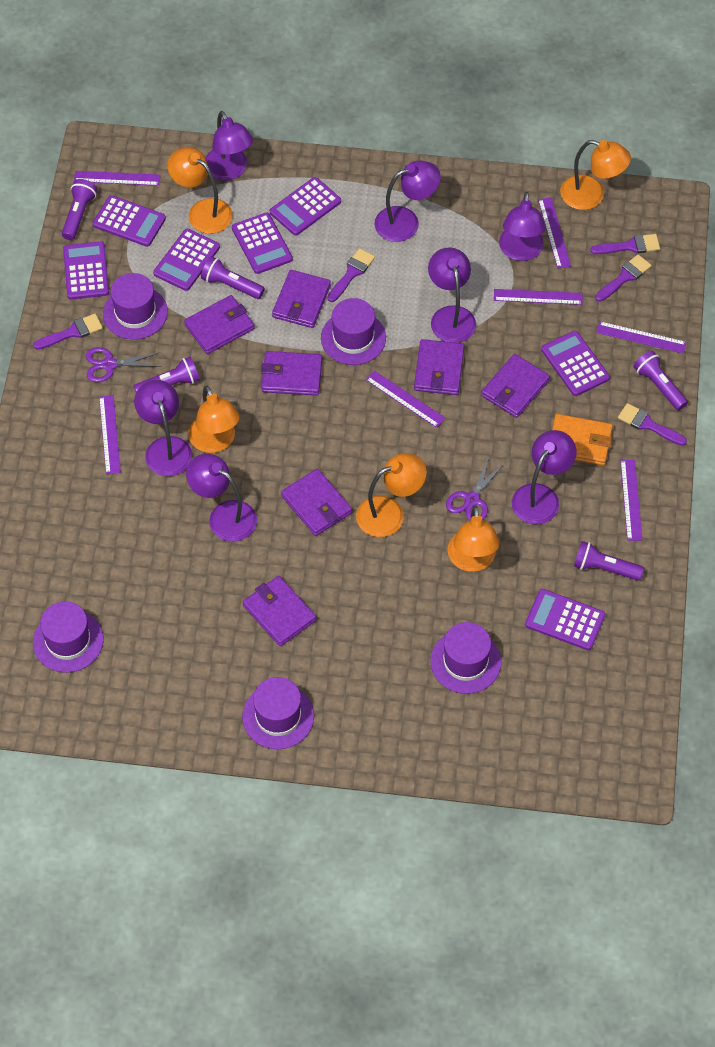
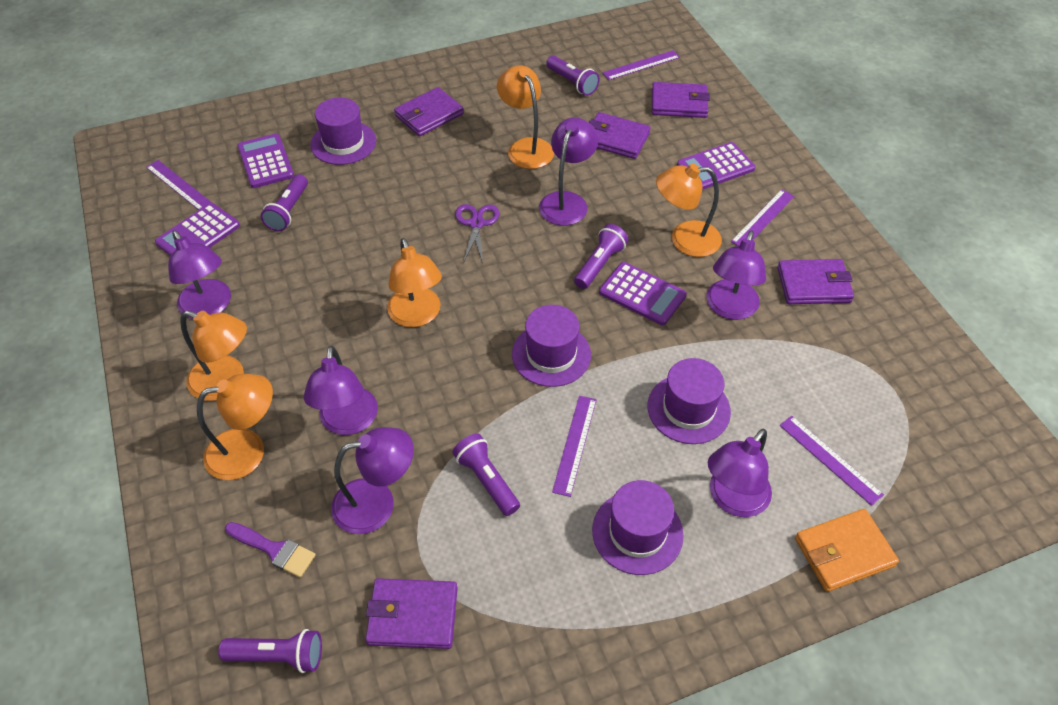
purple brush: [33,314,103,350] [328,248,375,302] [590,234,660,254] [595,254,652,302] [618,403,687,446] = 5 -> [225,522,316,578] = 1
purple calculator: [63,241,109,300] [93,195,166,247] [153,229,220,291] [232,212,293,274] [270,177,341,236] [525,589,605,650] [541,331,610,396] = 7 -> [155,203,240,256] [237,134,294,188] [599,262,687,325] [677,142,755,190] = 4
purple hat: [33,601,104,673] [103,273,168,340] [242,677,314,749] [321,298,386,365] [430,622,501,694] = 5 -> [310,97,376,165] [512,305,591,387] [592,480,684,575] [648,358,731,444] = 4
purple lamp: [134,380,193,476] [186,454,257,542] [205,111,253,181] [375,160,441,242] [428,247,476,343] [499,192,546,261] [512,430,576,525] = 7 -> [168,230,231,319] [304,346,378,435] [331,427,414,534] [539,118,598,226] [706,230,766,320] [708,429,772,517] = 6
purple ruler: [74,171,161,186] [99,395,121,474] [365,370,446,428] [494,289,583,305] [538,197,571,268] [596,321,687,354] [620,460,642,541] = 7 -> [146,160,212,210] [552,396,597,497] [602,50,680,80] [731,189,794,246] [780,416,884,506] = 5
purple scissors: [86,347,162,382] [446,456,505,521] = 2 -> [455,204,499,263] = 1
purple wallet: [184,295,255,354] [243,576,317,646] [261,351,322,396] [272,270,331,328] [281,469,352,536] [414,339,464,395] [481,354,550,418] = 7 -> [366,578,458,649] [394,87,464,136] [589,112,651,159] [652,82,710,118] [777,259,854,304] = 5

